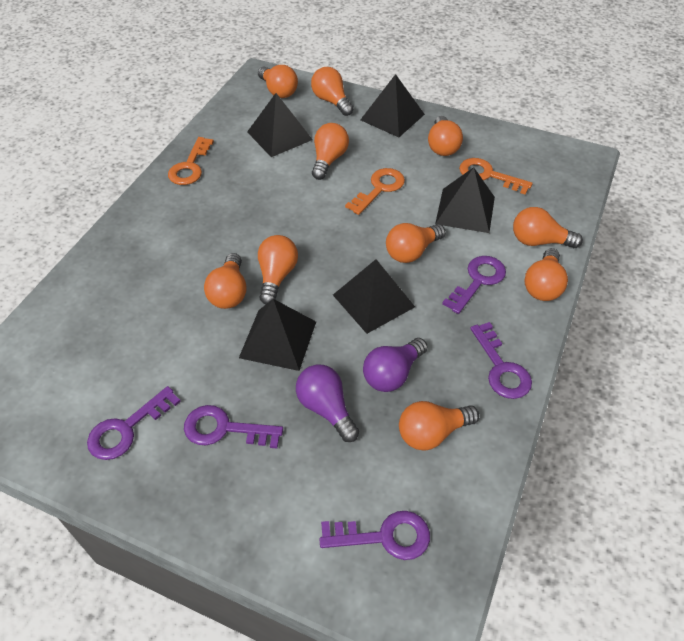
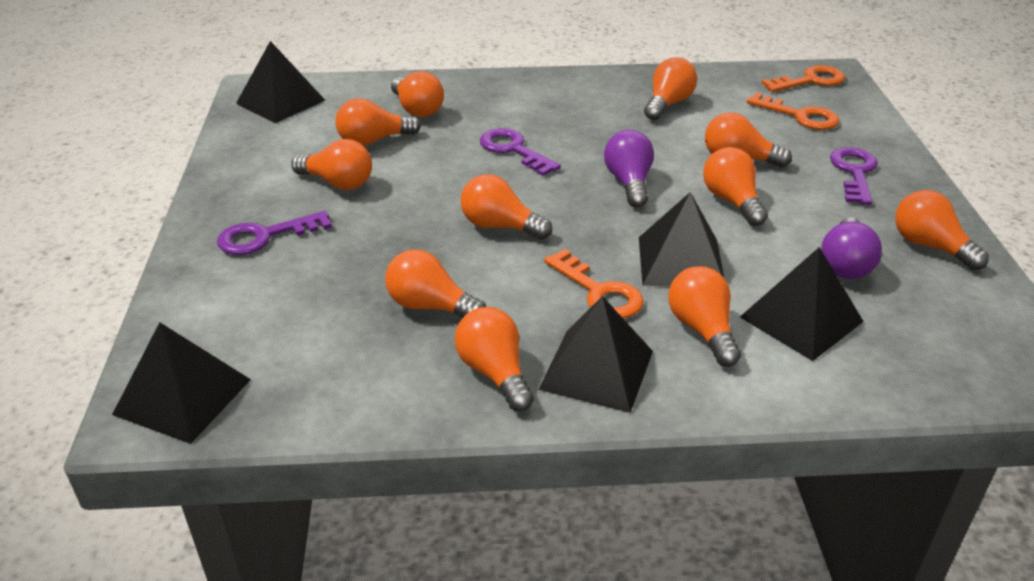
orange light bulb: [204,253,247,309] [258,65,298,98] [258,235,298,305] [311,67,354,116] [312,123,349,180] [386,223,446,263] [399,401,479,450] [428,116,463,156] [513,207,583,248] [524,248,568,301] = 10 -> [291,139,372,190] [335,98,421,146] [385,249,486,317] [391,71,444,117] [455,307,534,411] [461,174,552,239] [644,57,697,120] [668,266,741,367] [703,147,768,226] [705,112,792,168] [895,190,989,270] = 11
purple key: [87,386,181,460] [184,405,283,448] [319,511,430,560] [442,256,506,314] [470,322,532,399] = 5 -> [217,211,332,255] [480,128,561,176] [830,147,878,205] = 3

